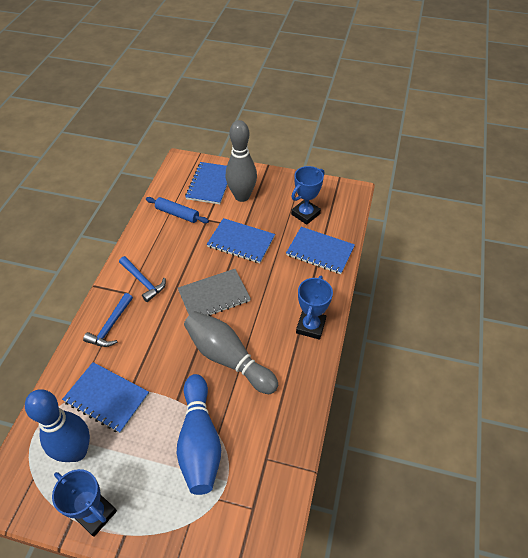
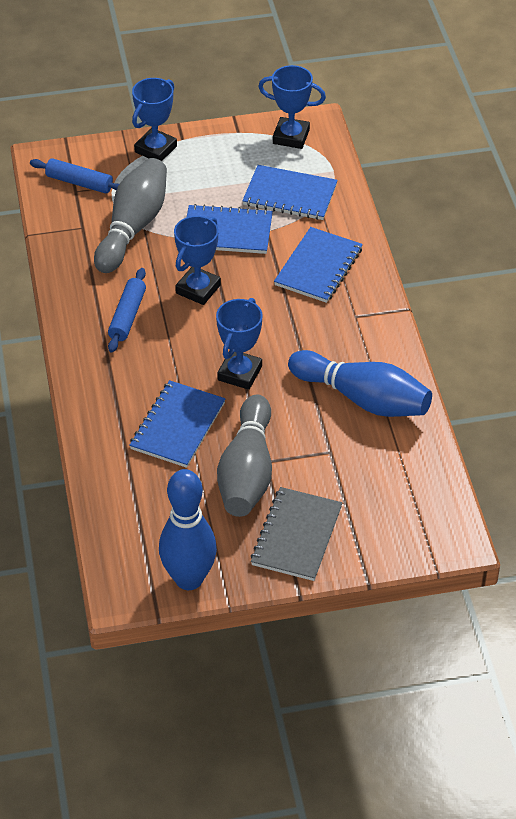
blue hammer: [83,293,133,347] [119,256,166,302] = 2 -> none = 0
blue rolling pin: [146,197,209,223] = 1 -> [30,158,119,193] [108,268,146,352] = 2
blue trophy: [52,469,117,537] [291,166,324,225] [296,276,333,340] = 3 -> [132,78,177,161] [174,216,221,305] [216,298,263,390] [258,65,326,149] = 4

